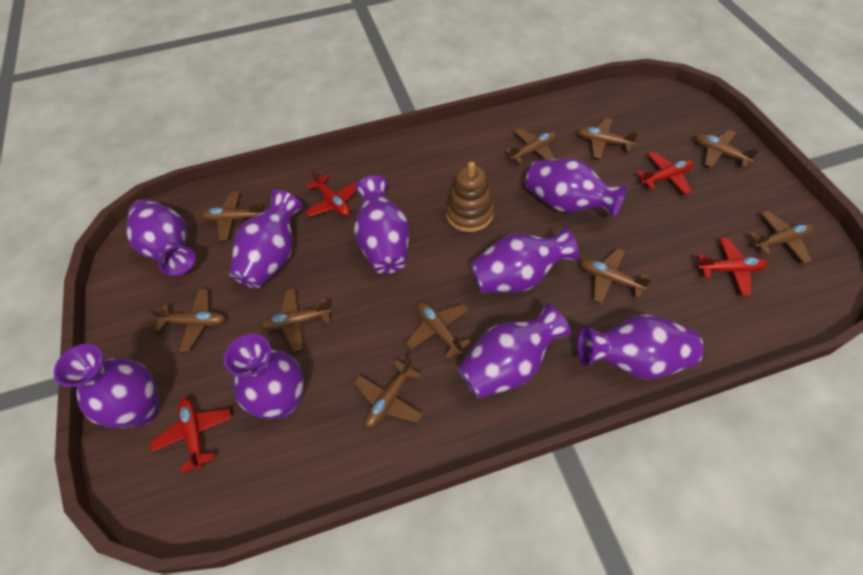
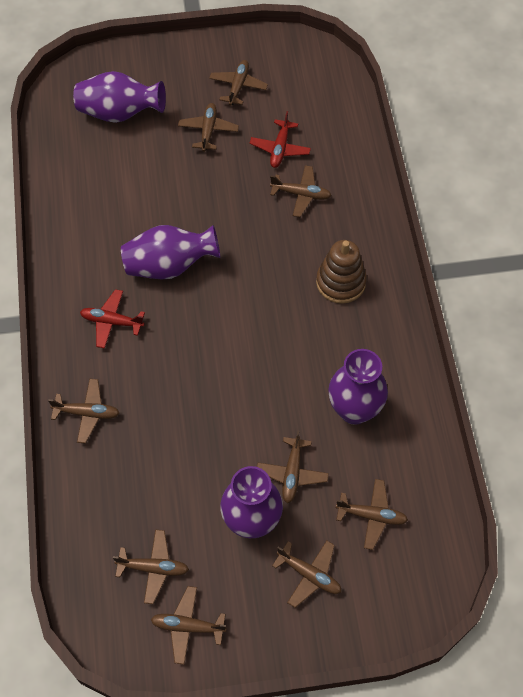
brown plane: [149,289,225,352] [201,191,262,240] [261,289,331,351] [354,358,423,428] [406,302,471,359] [505,128,556,164] [577,118,639,158] [580,248,652,303] [695,130,759,168] [749,211,814,264] = 10 -> [48,379,120,444] [113,530,189,604] [151,586,227,665] [178,103,239,152] [209,60,268,105] [257,431,329,503] [270,165,332,217] [272,540,341,608] [336,479,408,550] = 9
purple vase: [54,344,160,428] [126,199,196,276] [224,334,304,419] [229,190,303,289] [354,175,410,274] [458,303,571,399] [470,226,579,293] [526,158,627,218] [577,314,703,380] = 9 -> [73,71,166,123] [121,225,220,279] [220,466,283,538] [328,349,388,425] = 4
red plane: [150,398,232,473] [305,170,357,217] [637,152,693,195] [697,238,768,296] = 4 -> [80,289,145,349] [249,111,311,168] = 2

